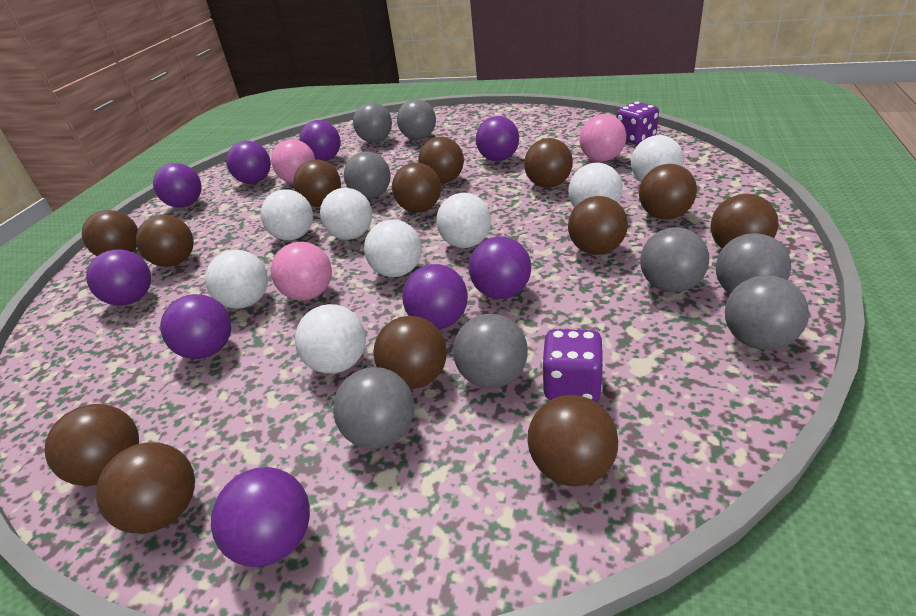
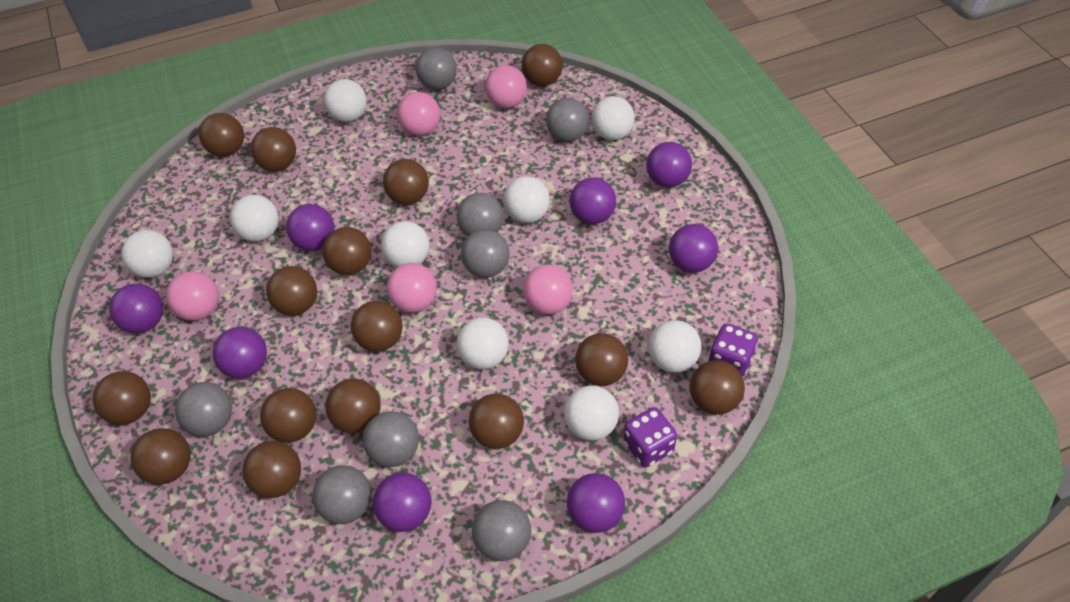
brown ball: [45,404,139,486] [82,210,138,256] [96,442,195,533] [136,215,194,267] [293,160,341,207] [373,316,447,389] [392,162,441,213] [418,137,464,184] [524,138,573,188] [527,395,618,486] [568,196,628,255] [639,164,697,220] [710,194,779,249] = 13 -> [93,371,151,425] [131,428,191,485] [199,113,244,157] [242,441,301,498] [251,127,296,172] [260,388,316,443] [266,266,317,316] [322,227,371,275] [325,378,381,433] [351,301,403,352] [383,159,429,205] [469,394,524,449] [522,44,563,86] [575,333,628,386] [690,360,745,415] = 15
pink ball: [271,139,315,183] [271,242,332,301] [580,114,626,162] = 3 -> [166,271,219,321] [387,263,437,313] [397,92,440,136] [485,65,527,108] [523,265,573,315] = 5
purple ball: [86,249,151,305] [153,163,201,208] [160,294,231,359] [211,467,310,567] [226,141,271,184] [299,120,341,161] [402,264,468,329] [469,236,531,299] [476,116,519,161] = 9 -> [109,284,163,333] [213,327,267,379] [286,204,334,251] [373,473,432,532] [567,473,625,533] [570,177,616,224] [646,142,692,187] [669,224,718,273] = 8
white ball: [205,250,268,309] [261,189,313,240] [295,304,366,374] [320,188,372,240] [364,219,422,277] [436,193,491,248] [568,163,623,208] [631,135,684,182] = 8 -> [121,230,173,278] [230,195,279,242] [324,79,367,122] [381,221,429,267] [457,317,509,369] [504,176,550,223] [564,385,619,441] [591,96,635,140] [648,320,702,373] = 9

